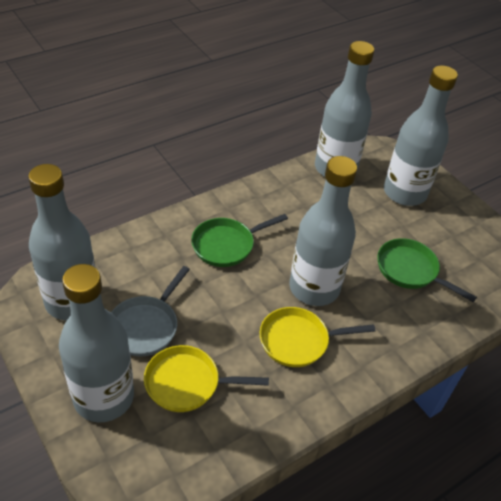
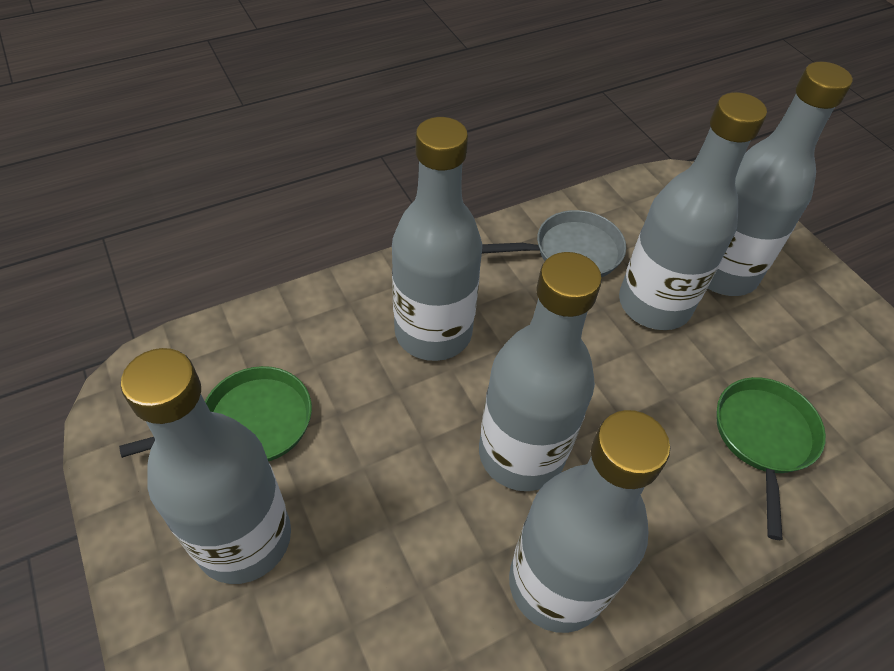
grey bottle: [28,164,96,320] [59,264,134,422] [289,156,357,306] [315,41,374,177] [384,65,458,206] = 5 -> [121,348,291,584] [392,117,482,361] [479,252,602,491] [509,410,670,633] [619,92,767,330] [707,61,853,296] = 6
yellow pan: [144,345,269,412] [260,307,375,367] = 2 -> none = 0

